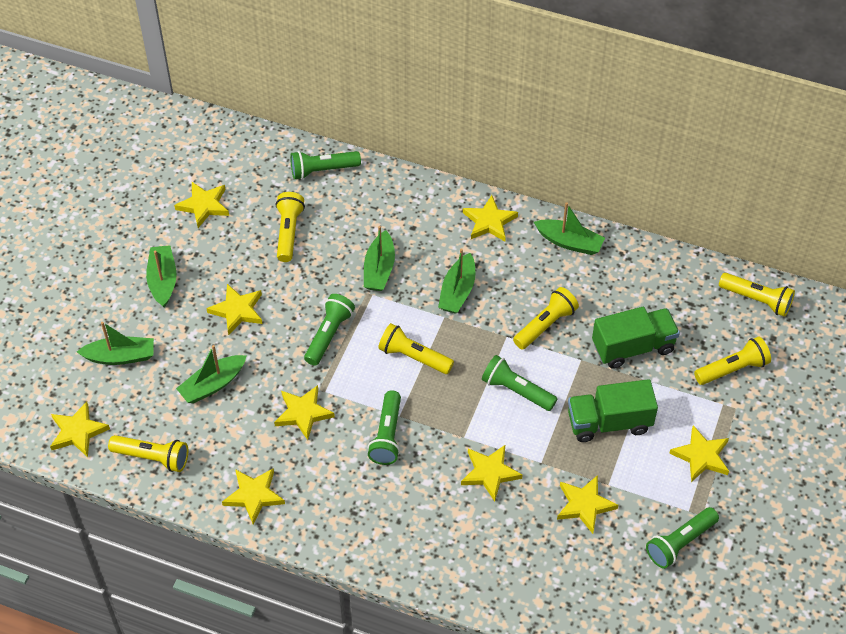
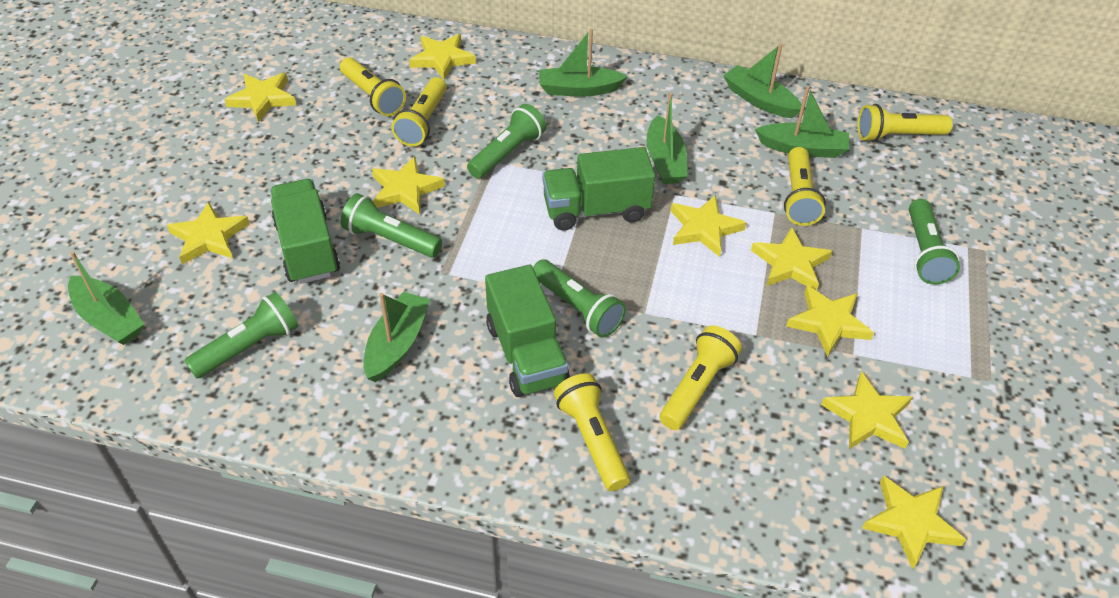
green truck: [568,379,658,442] [592,307,680,369] = 2 -> [270,179,340,284] [485,265,570,397] [542,147,655,231] = 3

